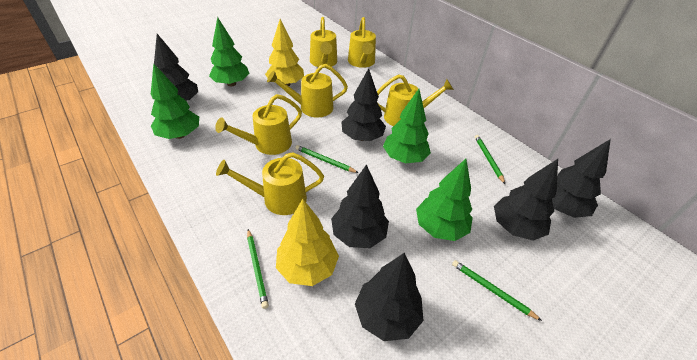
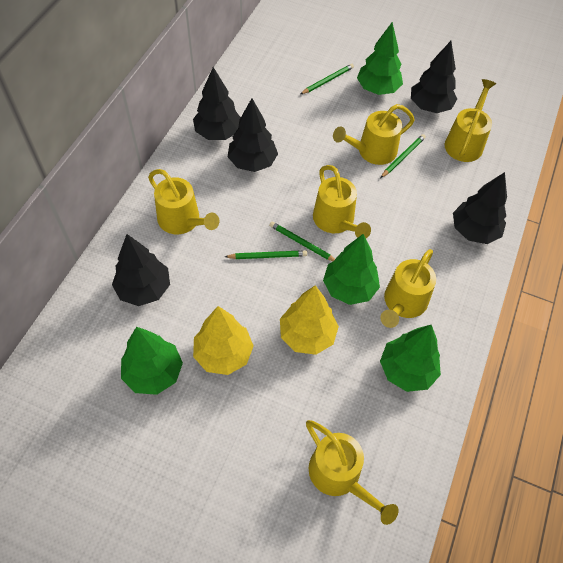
black tree: [154,34,198,101] [331,164,389,248] [341,68,386,141] [355,253,424,341] [494,159,558,241] [552,139,611,218] = 6 -> [112,234,170,306] [193,67,241,140] [228,98,278,172] [411,41,457,113] [453,172,507,244] = 5

